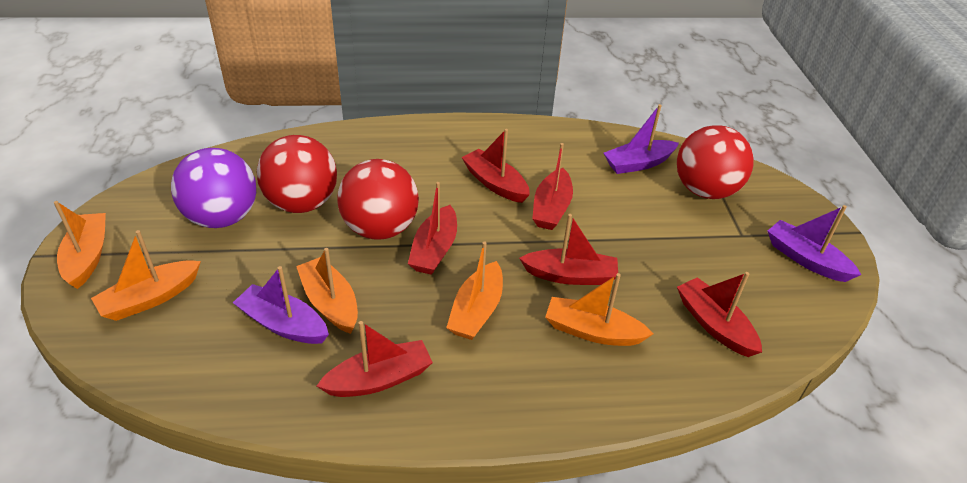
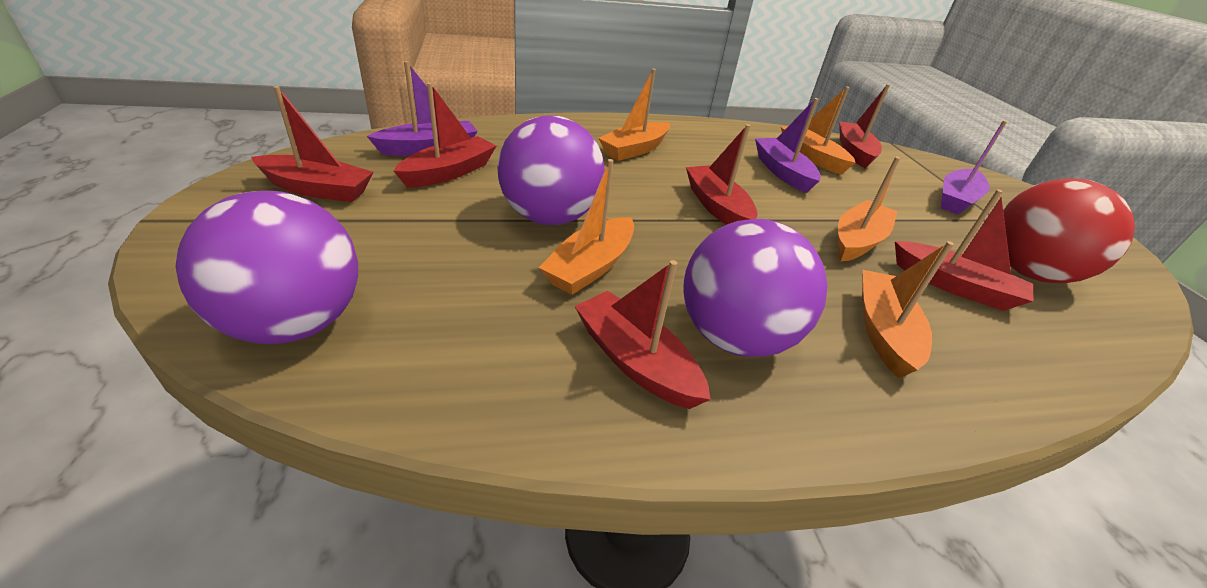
purple ball: [171,148,256,228] = 1 -> [175,191,358,344] [497,115,605,225] [683,219,828,357] = 3
red ball: [257,135,337,213] [337,159,419,240] [677,125,754,199] = 3 -> [1003,178,1135,283] = 1

